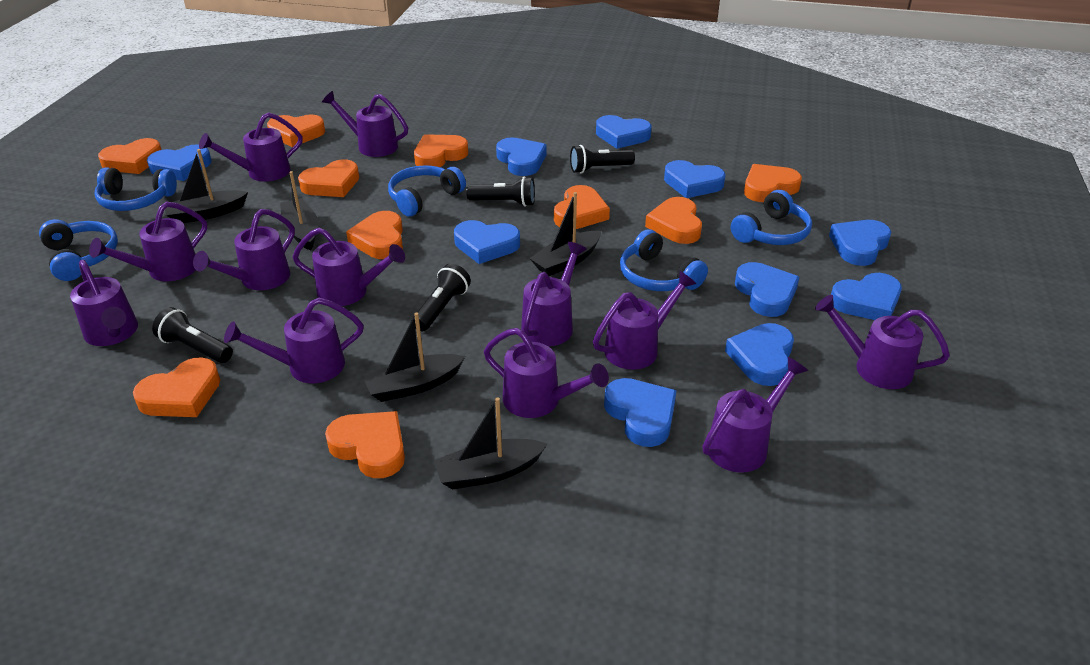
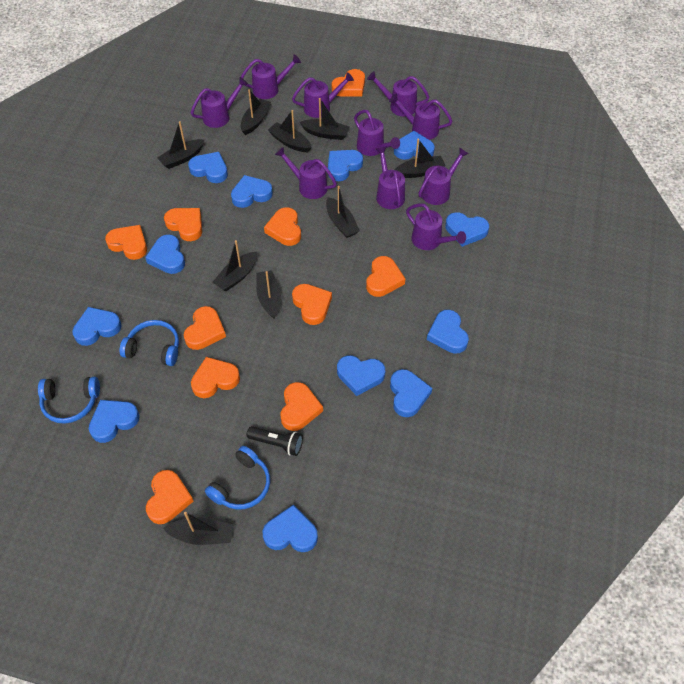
black boat: [165,149,248,223] [280,171,318,251] [363,312,465,402] [434,397,547,490] [529,192,601,276] = 5 -> [157,121,205,169] [163,512,233,545] [212,240,257,291] [241,89,271,135] [256,270,281,319] [268,110,311,152] [300,98,349,140] [326,186,360,238] [395,139,446,178] = 9
black flashlight: [152,307,233,363] [412,264,471,332] [466,176,535,207] [570,145,635,173] = 4 -> [247,426,303,456] = 1
blue headphones: [39,219,118,281] [95,167,177,211] [388,165,466,217] [620,229,708,291] [731,190,812,245] = 5 -> [38,377,100,424] [120,320,179,366] [205,446,270,510] = 3
blue heart: [147,144,212,181] [454,220,520,264] [496,137,547,176] [596,115,651,149] [604,378,677,447] [664,160,725,198] [725,323,794,386] [735,262,799,317] [829,220,891,266] [831,273,902,320] = 10 -> [72,307,122,346] [89,400,140,443] [145,234,185,274] [188,152,228,183] [231,175,273,208] [263,504,318,552] [328,150,363,181] [337,355,385,396] [390,369,432,417] [394,131,435,160] [427,310,469,354] [445,212,489,247] = 12
purple watering can: [70,260,138,346] [89,201,207,281] [193,209,295,290] [199,112,303,182] [224,298,364,383] [293,228,405,306] [322,91,408,157] [484,328,609,418] [521,242,587,347] [593,271,697,370] [703,357,808,473] [815,295,950,389] = 12 -> [191,77,248,128] [241,54,301,99] [275,147,337,199] [292,72,354,118] [354,110,400,156] [367,71,430,117] [376,146,405,209] [389,93,452,140] [406,203,466,250] [418,147,469,205] = 10

